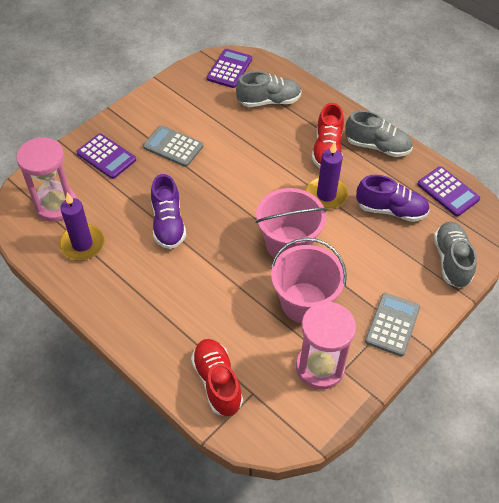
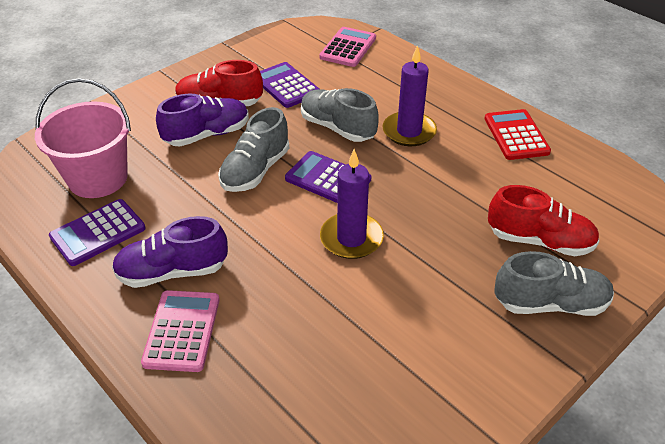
grey calculator: [143,125,203,167] [365,293,420,356] = 2 -> none = 0
pink bucket: [256,188,327,258] [271,238,347,323] = 2 -> [35,78,131,198] = 1
pink calculator: none = 0 -> [141,290,219,372] [319,27,376,67] = 2
pink hourglass: [16,137,77,222] [296,301,356,389] = 2 -> none = 0
red calculator: none = 0 -> [484,109,551,160] = 1

